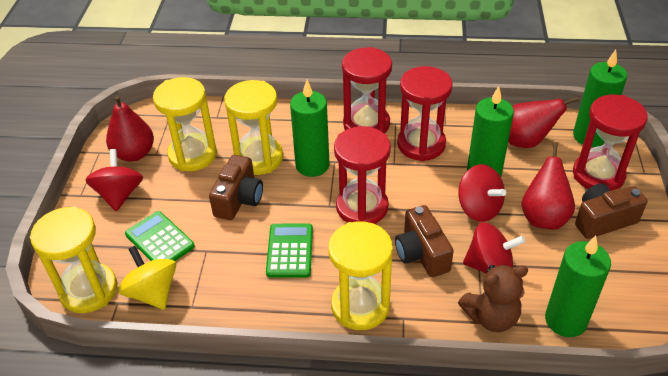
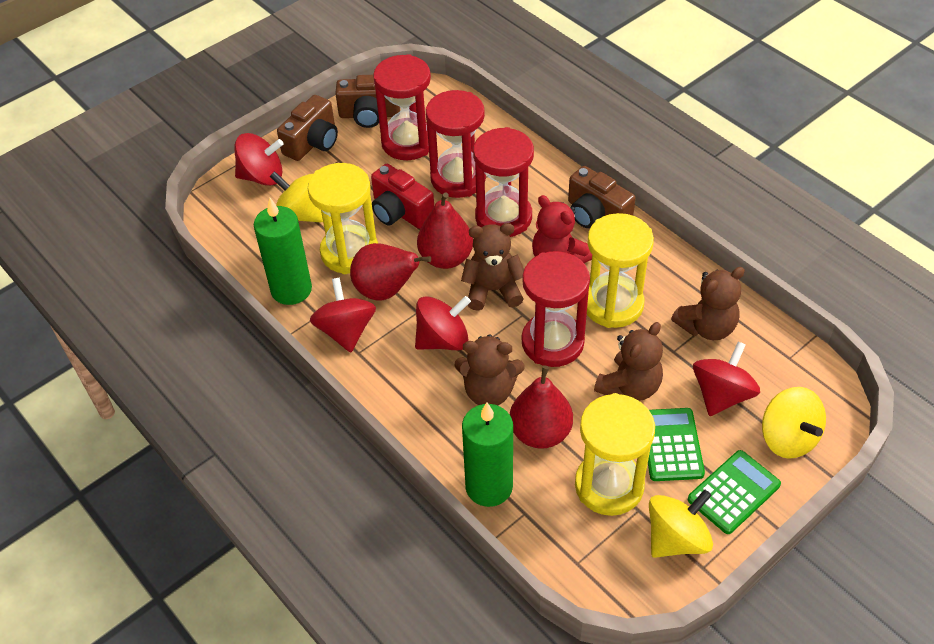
brown teddy bear: [458,264,528,332] = 1 -> [455,334,524,406] [461,223,524,311] [594,322,663,401] [671,267,745,340] = 4
green candle: [290,80,330,177] [467,86,514,177] [545,236,611,337] [573,50,627,147] = 4 -> [254,198,312,305] [462,402,513,507] = 2
red camera: none = 0 -> [371,164,434,229] = 1
red spinning top: [85,149,143,211] [458,164,506,222] [463,222,525,274] = 3 -> [234,133,283,186] [310,278,376,352] [415,296,471,350] [693,342,760,416] = 4
red teddy bear: none = 0 -> [532,195,592,263] = 1
yellow hourglass: [30,206,117,313] [153,77,217,171] [224,80,283,175] [328,222,393,330] = 4 -> [308,163,378,274] [575,393,655,516] [587,213,654,328] = 3
yellow spinning top: [118,246,176,310] = 1 -> [270,171,323,222] [649,489,713,558] [762,387,826,459] = 3

